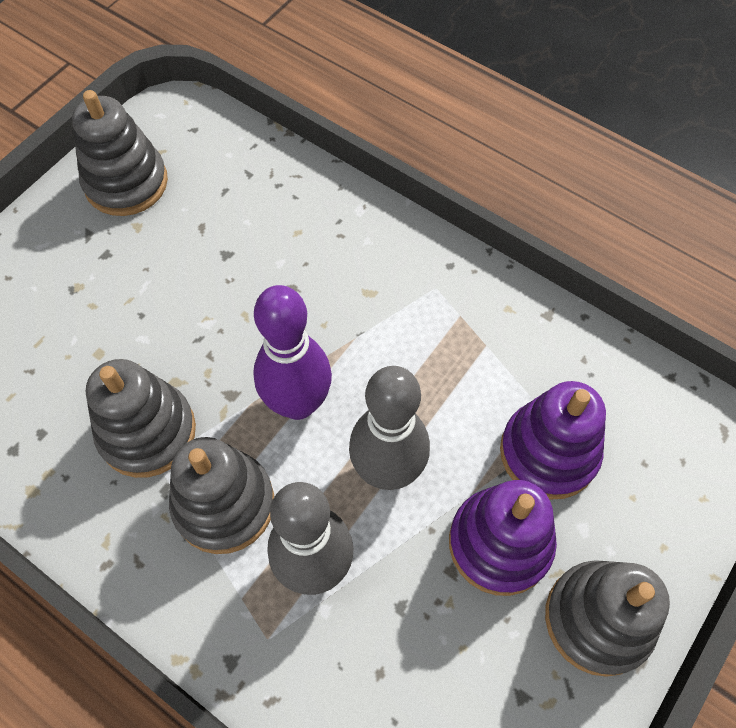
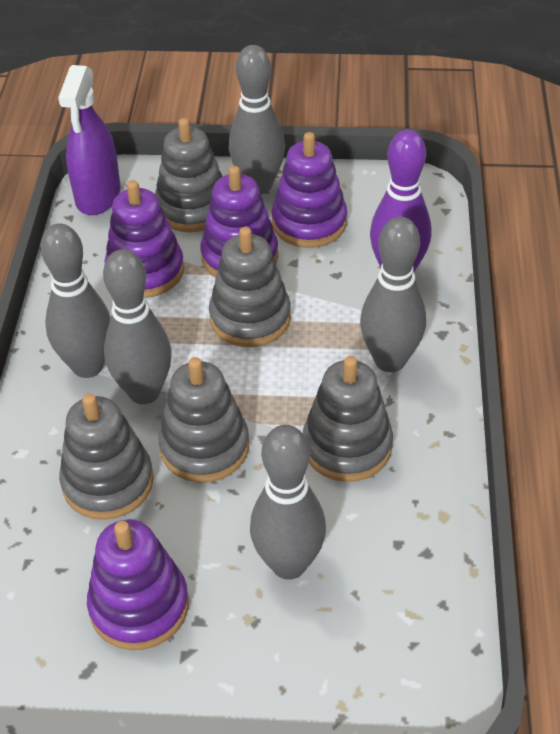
grey bowling pin: [267,482,353,595] [349,366,430,490] = 2 -> [40,223,111,378] [103,249,172,404] [229,45,285,194] [250,425,326,580] [360,217,426,372] = 5
grey stacking toy: [72,90,168,216] [86,359,196,478] [169,437,274,554] [545,560,670,677] = 4 -> [59,393,154,520] [155,118,223,232] [159,357,249,483] [209,227,291,347] [303,356,393,482] = 5
purple spray bottle: none = 0 -> [58,65,120,215] = 1
purple stacking toy: [449,480,557,596] [500,381,606,500] = 2 -> [87,519,189,650] [104,180,184,298] [200,166,278,277] [272,132,347,248] = 4

